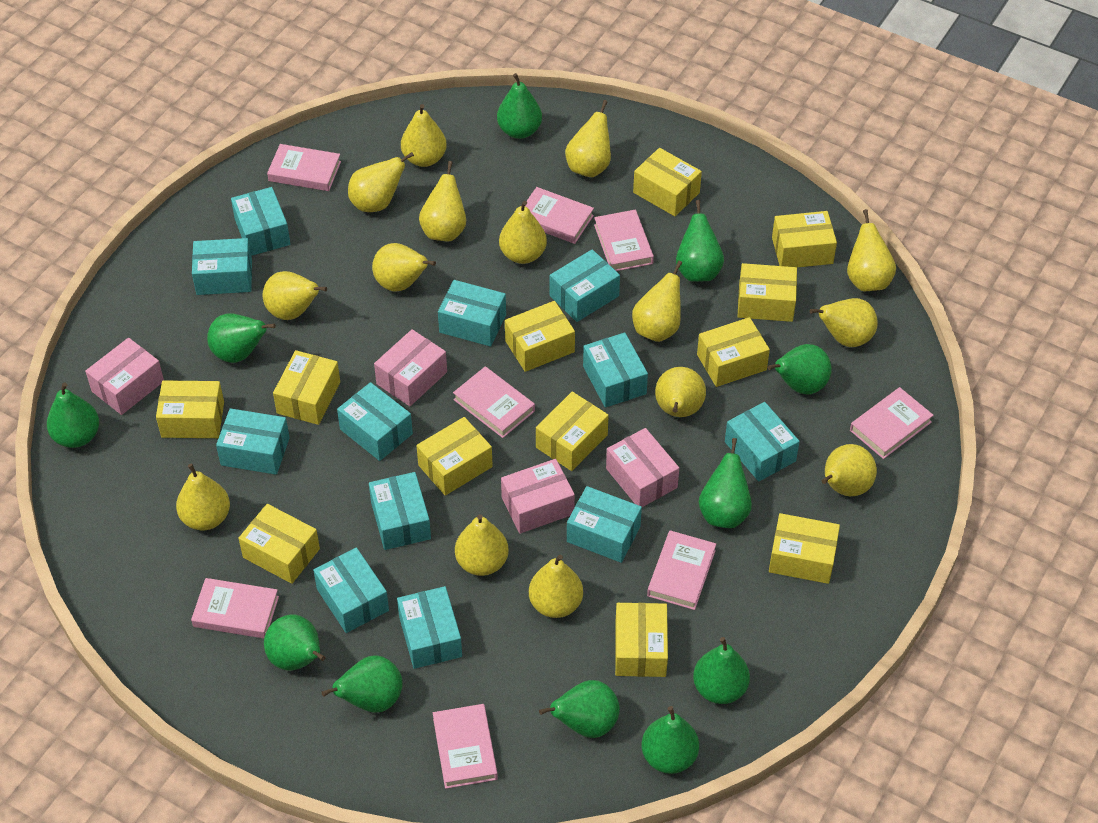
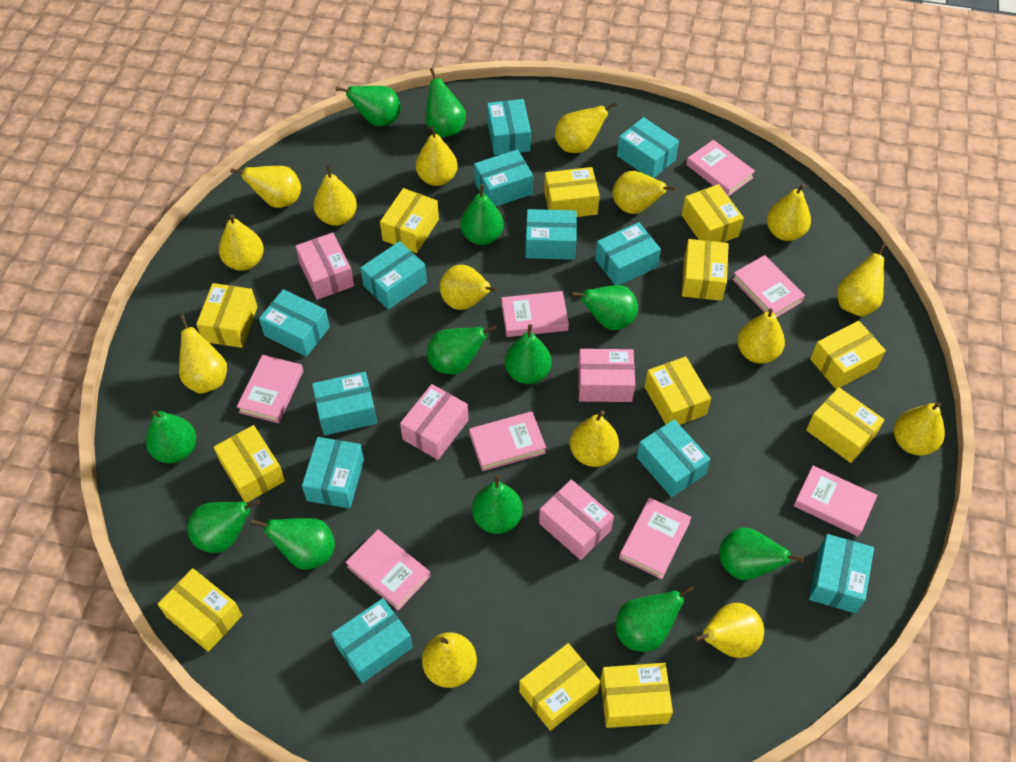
green pear: [47,382,99,448] [207,313,276,363] [264,614,326,670] [321,655,403,713] [497,73,542,139] [539,680,620,738] [642,706,699,774] [676,200,724,282] [693,637,750,704] [699,438,752,528] [767,344,832,395] = 11 -> [146,410,196,463] [188,500,260,553] [251,518,335,569] [336,86,401,126] [426,68,466,137] [427,325,497,375] [460,185,504,245] [472,475,523,534] [505,324,552,384] [572,285,638,330] [616,585,694,652] [719,527,804,580] = 12

